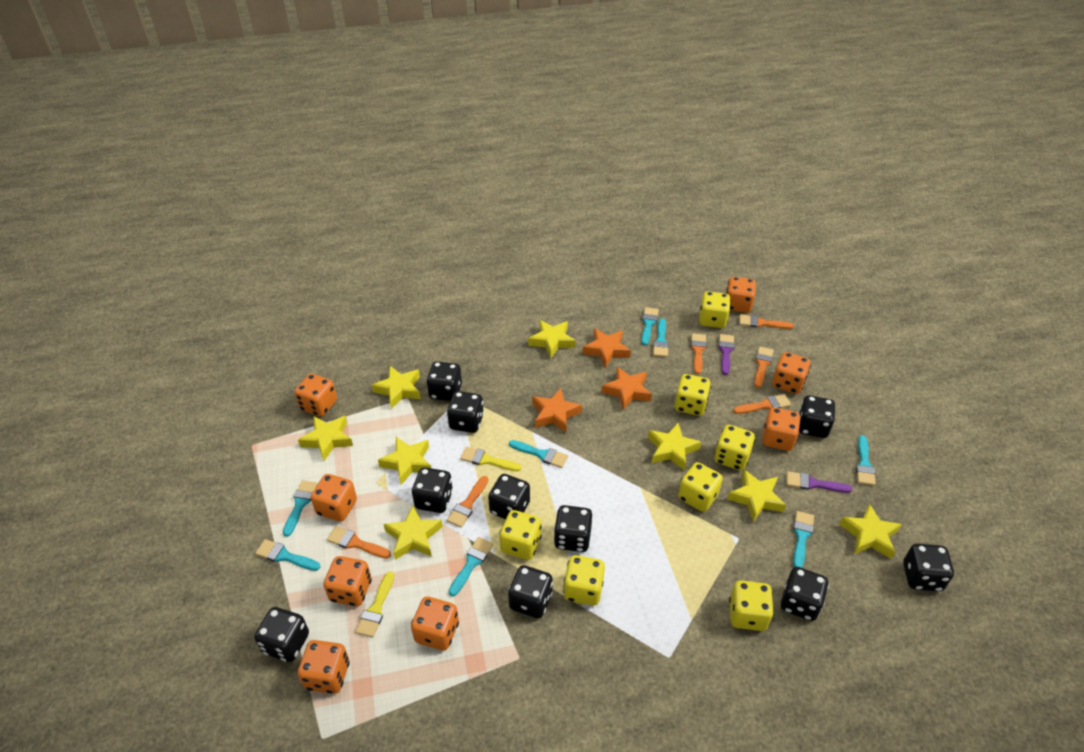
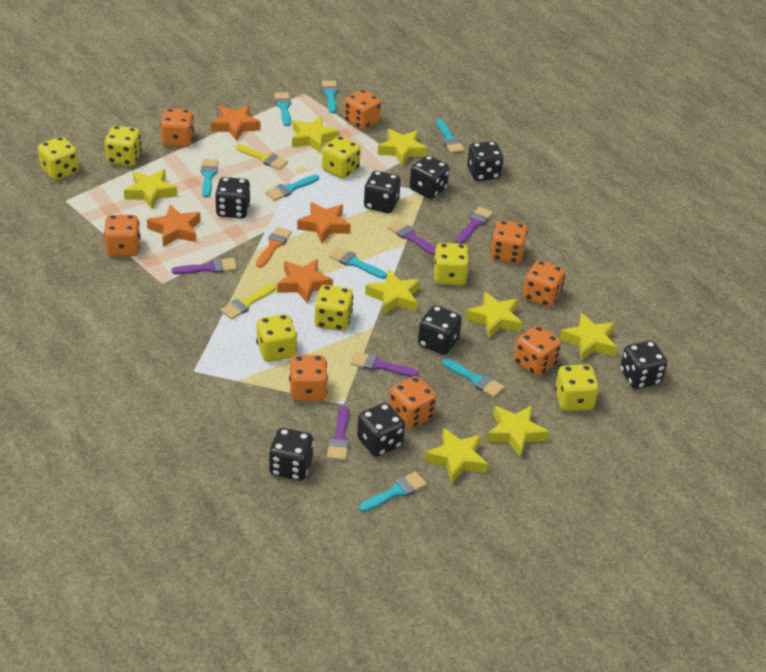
black dice: [254,607,309,662] [412,467,453,513] [426,362,462,401] [447,391,484,433] [488,474,530,519] [508,565,553,618] [554,505,593,552] [781,567,829,621] [798,395,835,438] [903,544,954,592] = 10 -> [215,177,250,219] [269,428,314,481] [357,403,405,457] [364,171,401,213] [410,155,449,199] [418,305,462,355] [467,141,504,181] [620,341,667,389] = 8
orange brush: [327,526,391,558] [447,476,488,528] [691,333,706,374] [733,394,791,414] [739,314,794,329] [754,347,774,388] = 6 -> [256,227,292,268] = 1
orange star: [532,388,582,433] [583,328,631,368] [602,367,652,410] = 3 -> [147,204,201,247] [211,105,261,141] [277,259,333,304] [297,202,351,243] = 4
purple brush: [719,334,734,375] [787,471,852,493] = 2 -> [171,258,237,274] [327,406,349,460] [351,351,419,377] [388,220,436,255] [456,207,493,244] = 5

